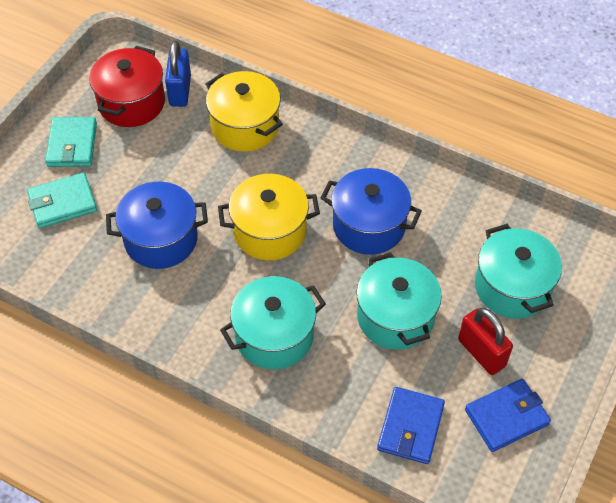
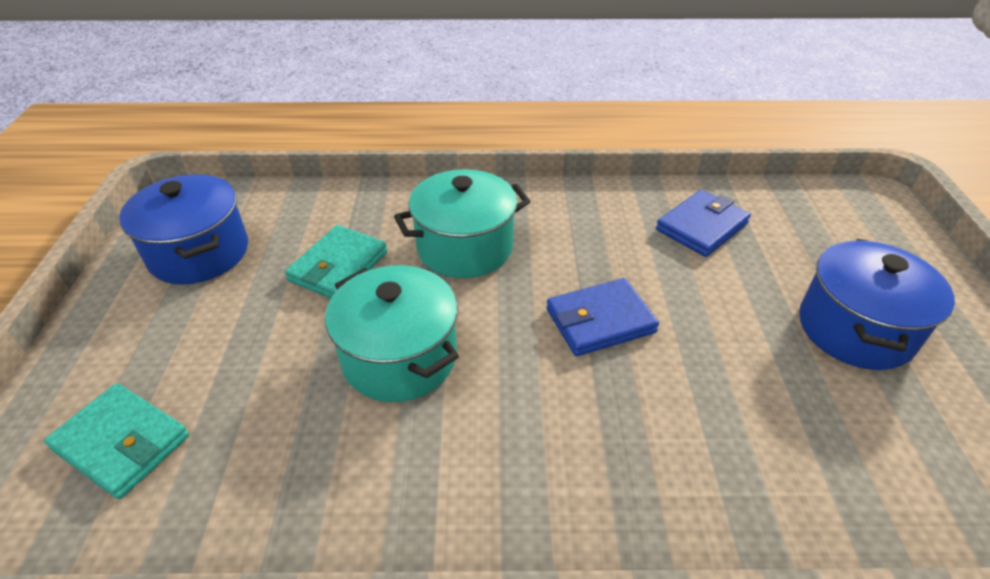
blue padlock: [165,41,191,107] = 1 -> none = 0
red padlock: [458,308,513,375] = 1 -> none = 0
red pot: [89,46,165,127] = 1 -> none = 0
turquoise pot: [220,276,326,370] [356,252,442,350] [475,224,562,319] = 3 -> [325,265,459,402] [394,169,531,278] = 2
yellow pot: [206,71,283,152] [218,174,320,260] = 2 -> none = 0

